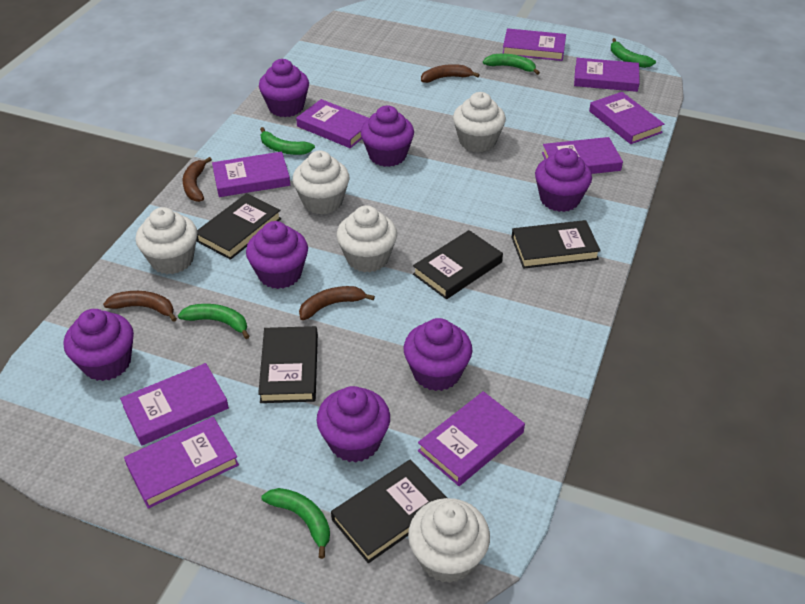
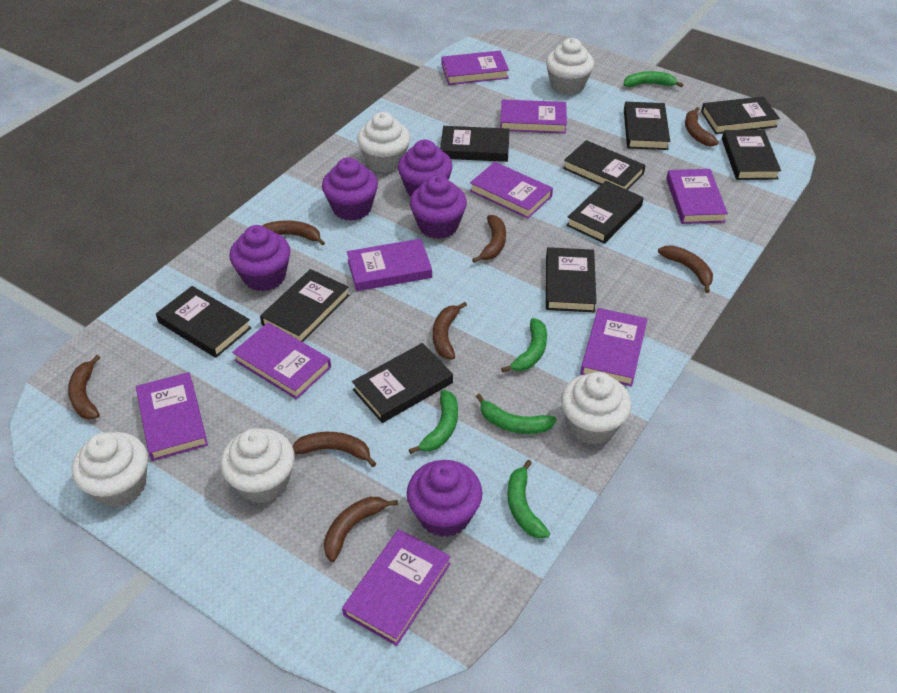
black book: [196,193,281,260] [258,326,318,403] [331,459,447,563] [413,230,503,299] [511,220,601,269] = 5 -> [156,286,251,358] [260,269,349,342] [352,343,453,423] [440,126,510,162] [546,247,597,312] [563,140,645,190] [566,181,644,244] [624,102,670,150] [701,96,780,134] [722,130,781,180] = 10
brown banana: [103,291,177,322] [183,157,212,202] [299,286,375,320] [421,64,480,83] = 4 -> [68,355,100,419] [262,220,325,245] [292,432,376,467] [324,497,398,562] [433,302,467,360] [472,215,506,263] [658,245,713,293] [685,107,719,146] = 8
purple cupcake: [64,309,134,381] [246,221,308,289] [259,59,309,117] [317,386,390,463] [361,106,414,167] [404,318,472,391] [535,148,592,212] = 7 -> [229,225,291,291] [322,158,378,221] [398,139,453,196] [407,460,483,537] [410,175,467,239] = 5

